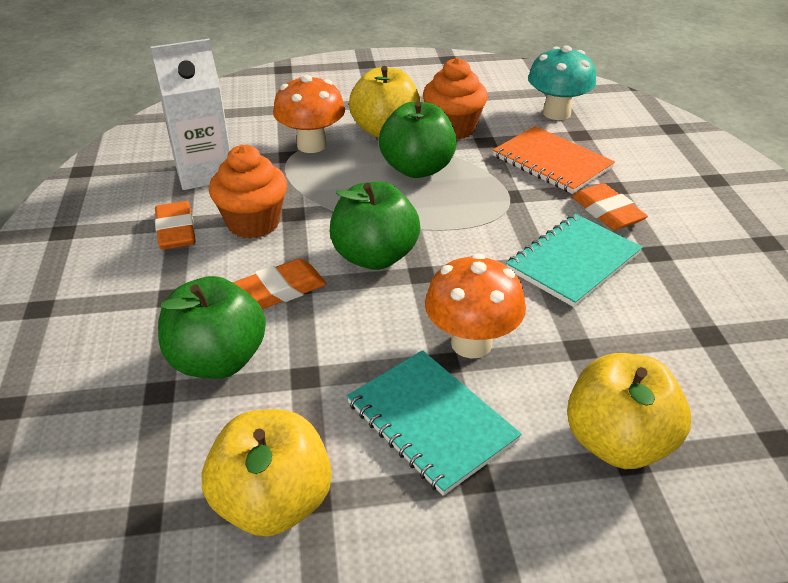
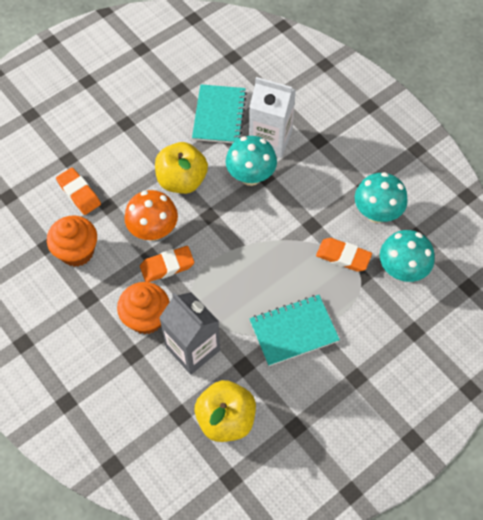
green apple: [158,276,266,379] [330,181,420,270] [379,101,456,178] = 3 -> none = 0
grey carton: none = 0 -> [159,292,220,375] = 1
orange mushroom: [273,75,345,153] [425,254,526,359] = 2 -> [124,190,178,241] = 1
orange notebook: [493,126,615,194] = 1 -> none = 0
turquoise mushroom: [528,45,596,120] = 1 -> [226,136,277,186] [355,172,408,223] [380,230,435,282] = 3
yellow apple: [202,409,332,537] [349,66,421,138] [567,353,691,469] = 3 -> [155,142,208,194] [195,380,256,442] = 2

